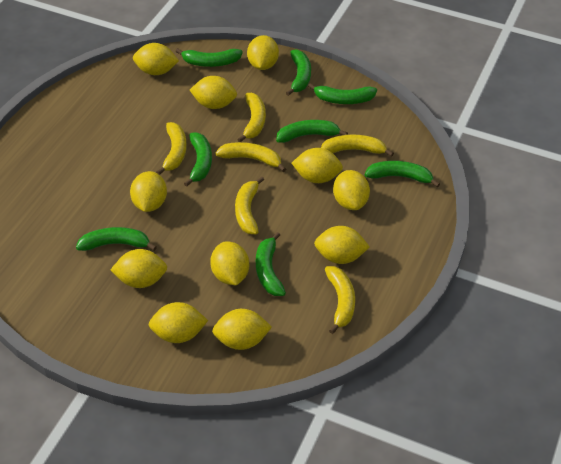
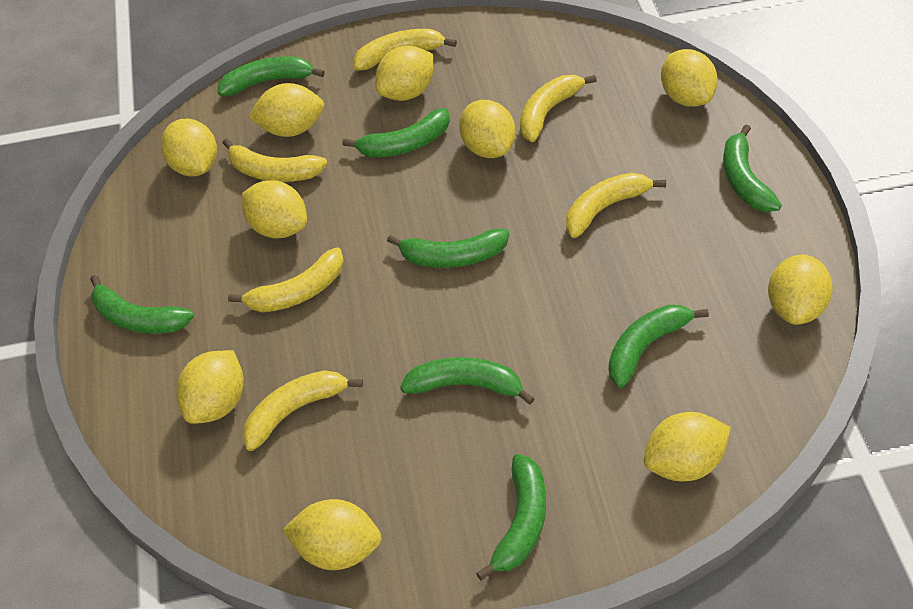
yellow lemon: [110,249,167,288] [130,171,167,212] [133,43,179,75] [149,302,208,343] [190,76,237,109] [210,241,249,285] [212,309,272,350] [247,35,279,70] [292,148,343,183] [314,226,370,264] [333,170,370,210] = 11 -> [161,119,217,176] [176,350,244,424] [242,180,307,238] [248,83,324,137] [283,499,382,570] [375,46,433,101] [459,100,516,158] [644,412,731,481] [661,49,718,107] [768,254,833,325] = 10

